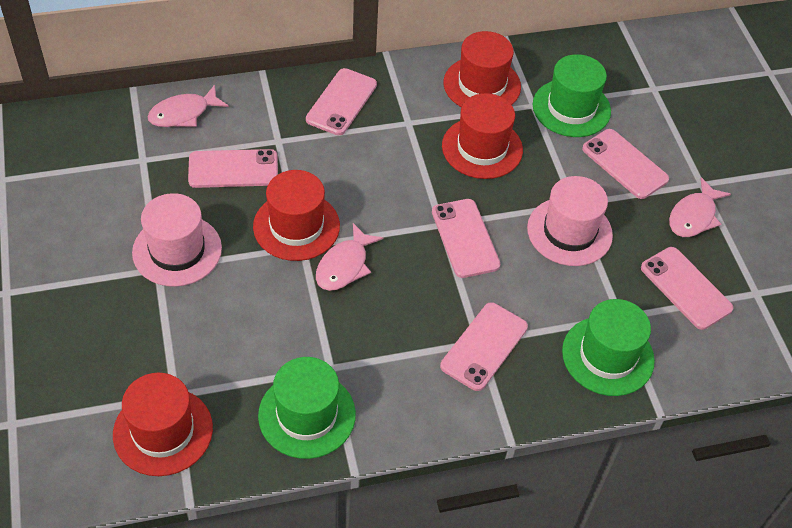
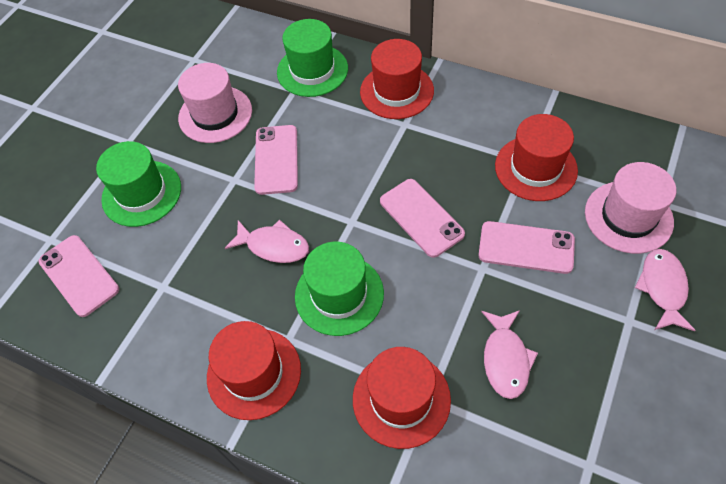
pink phone: [188,149,278,188] [306,68,377,135] [432,199,500,278] [440,302,528,391] [582,129,669,199] [641,247,733,330] = 6 -> [38,235,119,317] [254,125,298,195] [380,179,465,258] [478,221,575,274] = 4

